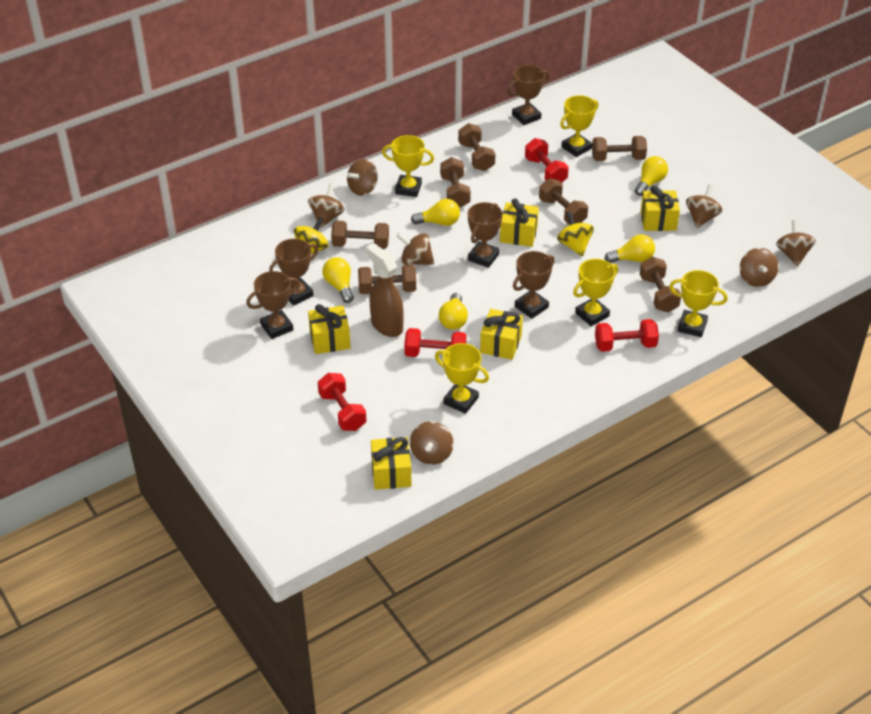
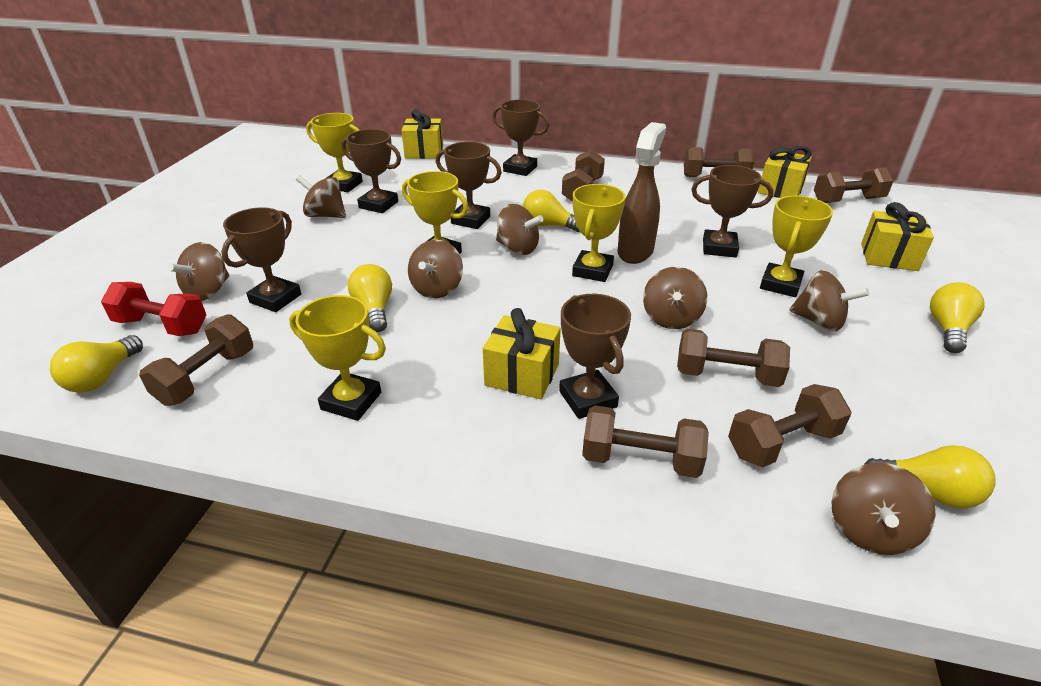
brown trophy: [246,271,300,339] [269,239,318,306] [468,202,503,268] [507,65,549,125] [513,251,555,319] = 5 -> [221,207,301,312] [342,129,401,213] [436,142,502,229] [492,100,549,176] [559,294,631,419] [691,165,773,258] = 6
red dumbbell: [318,373,366,431] [404,328,466,357] [525,138,569,183] [595,319,659,352] = 4 -> [101,282,206,336] = 1
yellow gift: [308,304,351,354] [371,437,412,490] [480,309,523,360] [500,198,539,247] [641,186,680,231] = 5 -> [401,110,443,159] [483,308,561,399] [758,146,812,198] [861,202,934,271] = 4
yellow spinning top: [294,217,328,254] [557,211,594,256] = 2 -> none = 0

